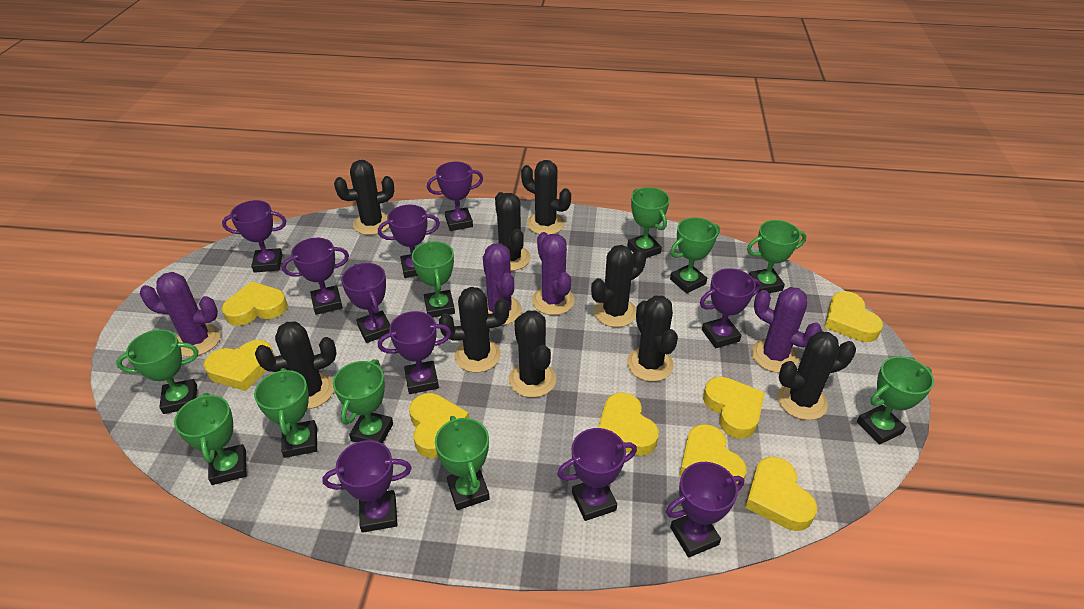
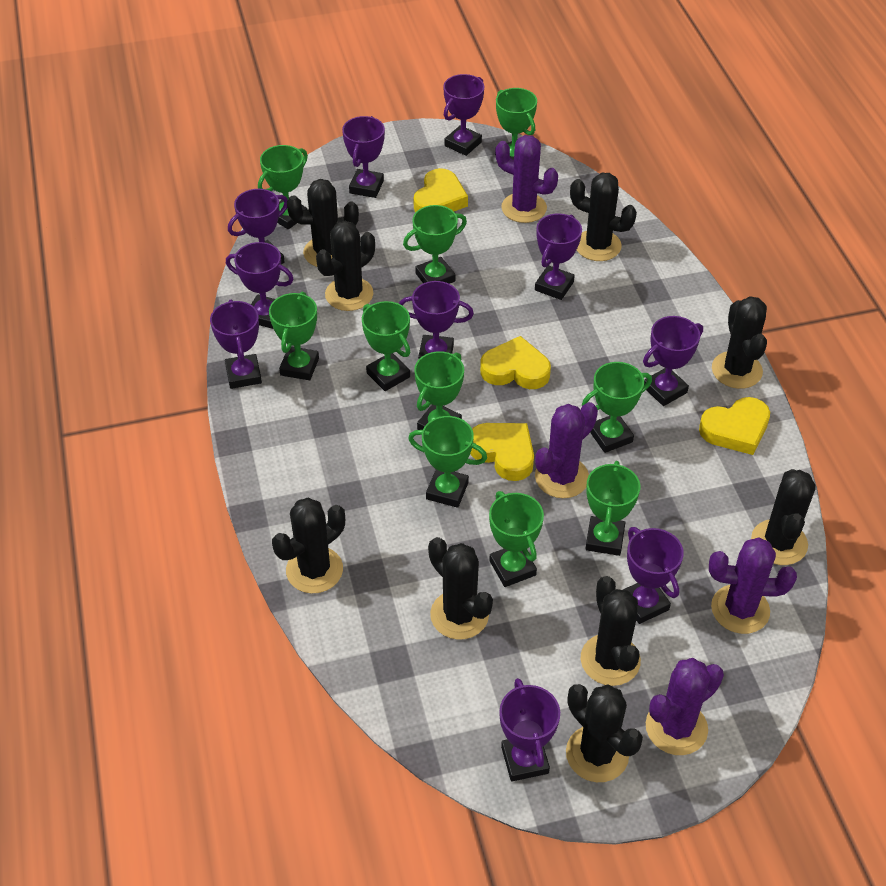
yellow heart: [204,340,275,391] [222,281,288,326] [409,393,469,458] [598,392,659,456] [680,424,746,484] [703,377,765,439] [745,457,817,531] [824,291,883,342] = 8 -> [414,168,468,213] [470,423,534,481] [480,336,551,389] [699,397,770,455] = 4

